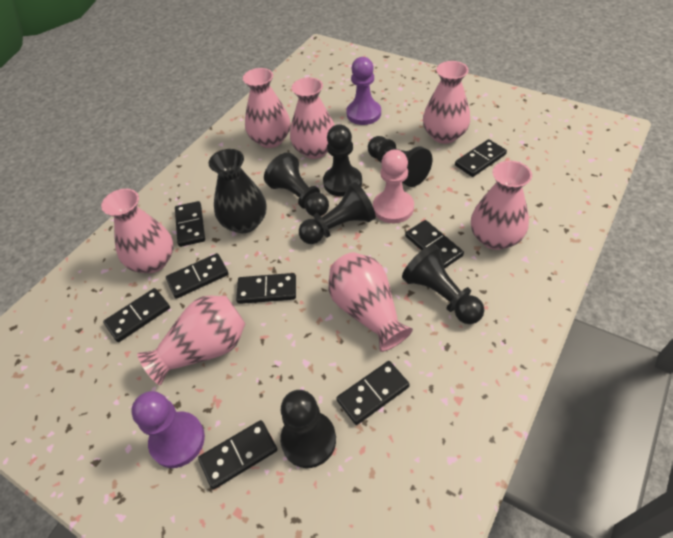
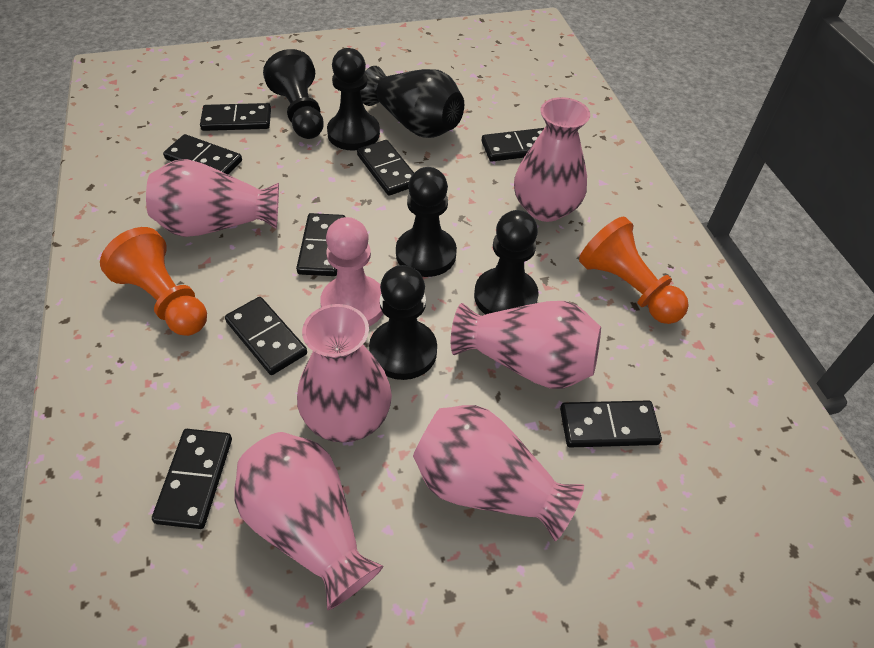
black pawn: [264,152,329,216] [280,390,336,468] [299,182,376,244] [323,125,362,197] [368,136,432,187] [402,244,484,324] = 6 -> [263,49,324,139] [327,48,380,151] [369,265,437,380] [396,167,457,277] [474,210,539,314] = 5
orange pawn: none = 0 -> [100,227,207,336] [579,217,689,324] = 2
pink vase: [101,189,173,273] [137,296,245,385] [243,68,290,148] [290,77,334,159] [328,252,413,352] [423,61,470,144] [471,161,532,250] = 7 -> [146,159,279,237] [234,432,383,610] [297,304,392,443] [413,405,584,541] [451,301,601,389] [514,97,590,222] = 6
purple pawn: [131,391,205,468] [346,57,381,125] = 2 -> none = 0

